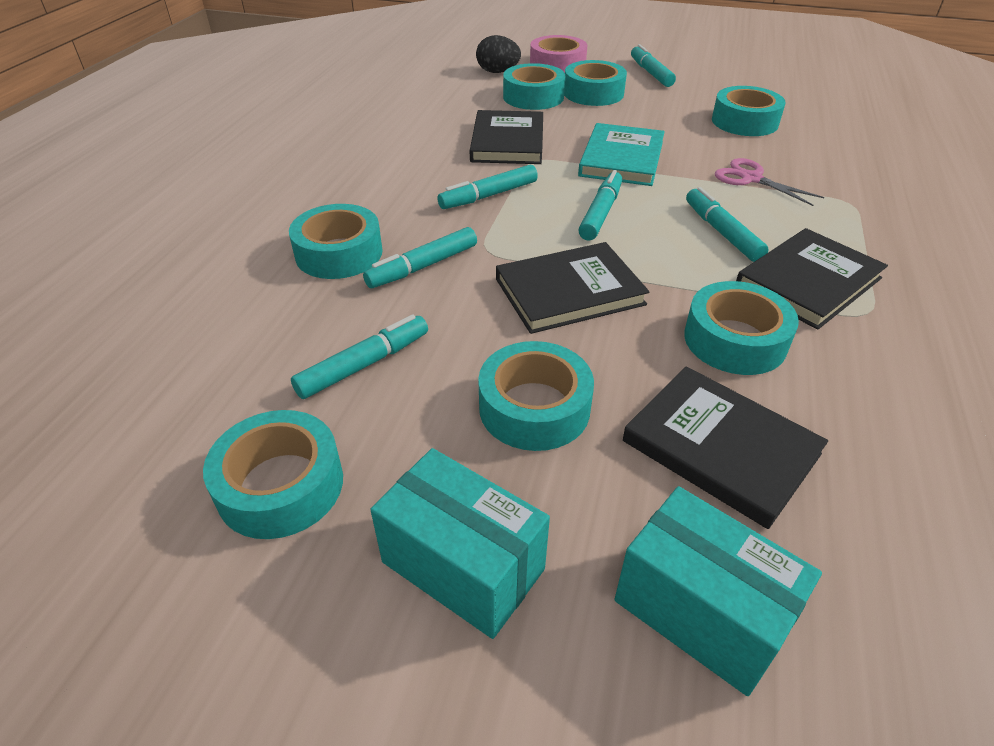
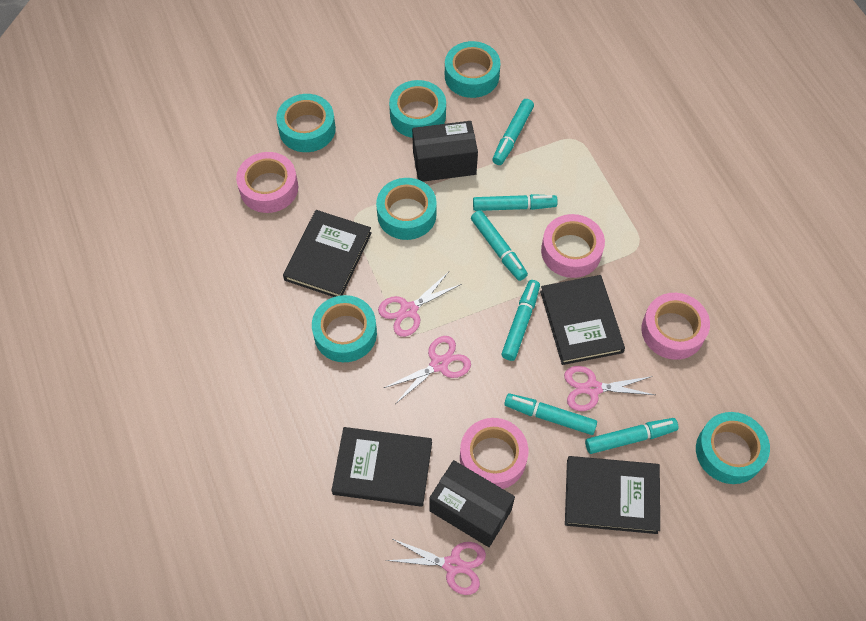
black box: none = 0 -> [412,121,478,182] [429,460,515,547] = 2
black egg: [476,35,521,73] = 1 -> none = 0
pink scissors: [715,158,824,206] = 1 -> [378,273,461,337] [384,336,471,404] [386,538,486,595] [564,366,655,411] = 4
pink tape: [530,35,587,73] = 1 -> [236,152,298,213] [460,418,528,489] [541,214,605,278] [641,293,710,360] = 4
turquoise book: [578,123,665,186] = 1 -> none = 0
turquoise box: [370,448,550,639] [614,486,822,696] = 2 -> none = 0
turquoise tape: [203,410,343,539] [289,204,383,279] [478,341,594,451] [503,63,565,110] [564,60,627,106] [684,281,799,375] [712,86,786,136] = 7 -> [276,94,336,152] [312,295,377,362] [376,178,437,240] [389,80,446,138] [445,41,500,98] [696,412,770,484] = 6

